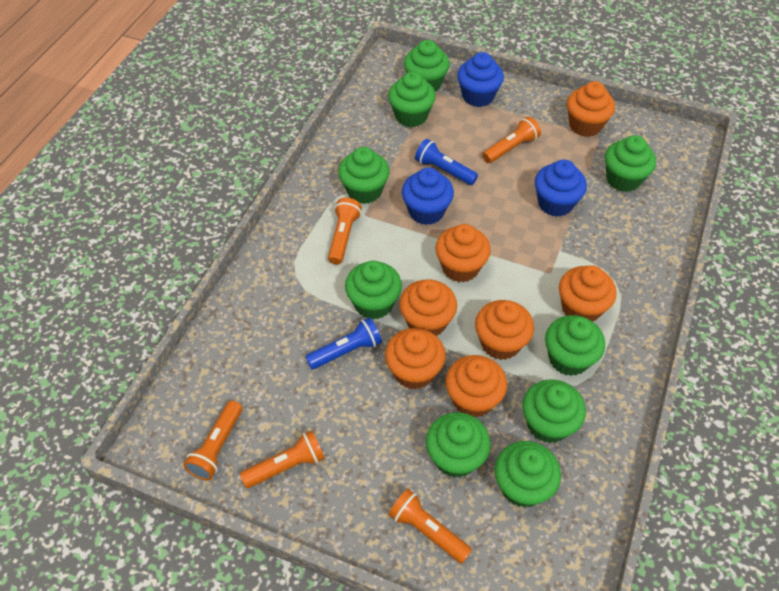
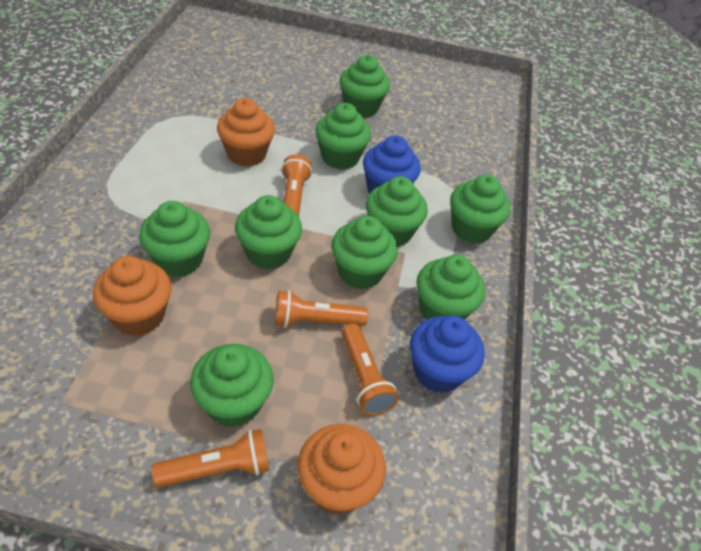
blue cupcake: [402,168,454,225] [457,52,504,107] [535,160,587,217] = 3 -> [363,136,421,193] [410,316,485,393] = 2
blue flashlight: [305,317,382,370] [415,139,478,185] = 2 -> none = 0
orange cupcake: [385,328,445,390] [399,279,457,336] [435,224,491,283] [445,355,507,418] [475,300,534,360] [559,265,616,321] [567,81,615,137] = 7 -> [93,256,171,336] [217,98,275,167] [297,424,386,515] = 3
orange flashlight: [183,400,242,480] [240,430,325,488] [328,198,362,264] [388,489,472,564] [482,116,541,163] = 5 -> [151,429,269,488] [275,290,368,328] [281,154,312,216] [341,323,398,416] = 4

